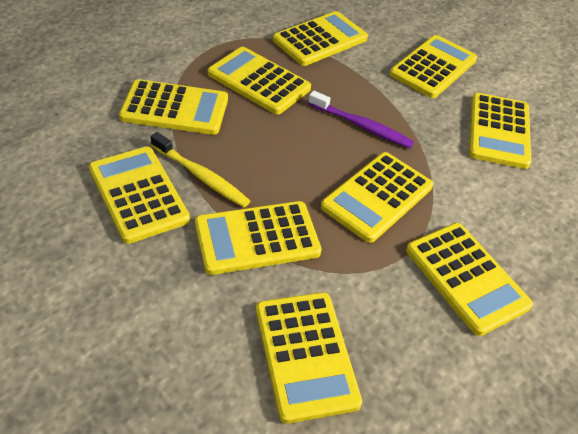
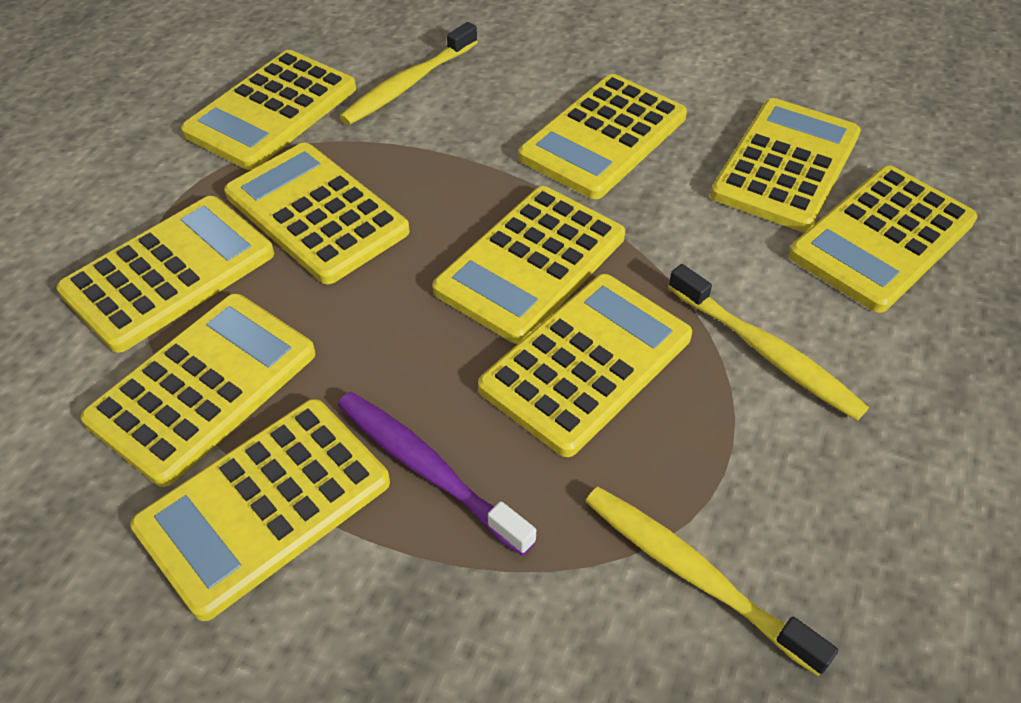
yellow toothbrush: [151,132,250,207] = 1 -> [340,22,478,125] [585,487,838,676] [668,264,869,421] = 3

